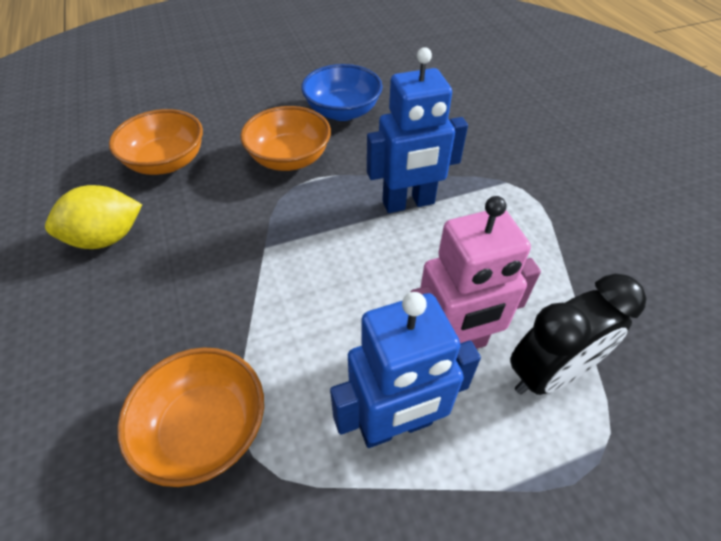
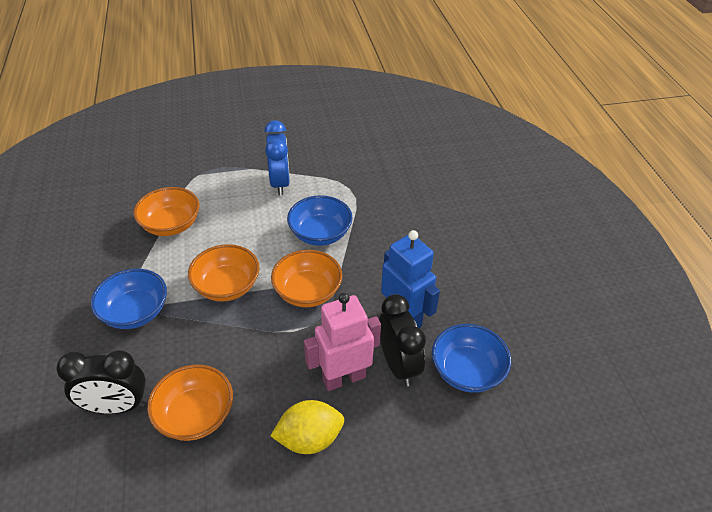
black clock: [510,273,647,395] = 1 -> [56,350,146,414] [379,294,426,386] = 2
blue bowl: [301,64,383,121] = 1 -> [91,269,167,329] [287,195,353,246] [432,324,511,393] = 3
blue clock: none = 0 -> [264,120,290,195] = 1
blue robot: [330,292,481,448] [367,47,468,213] = 2 -> [381,230,440,328] = 1
orange bowl: [109,109,203,175] [117,347,264,487] [240,106,331,171] = 3 -> [133,187,200,236] [147,364,233,441] [188,244,259,302] [271,250,343,307] = 4

